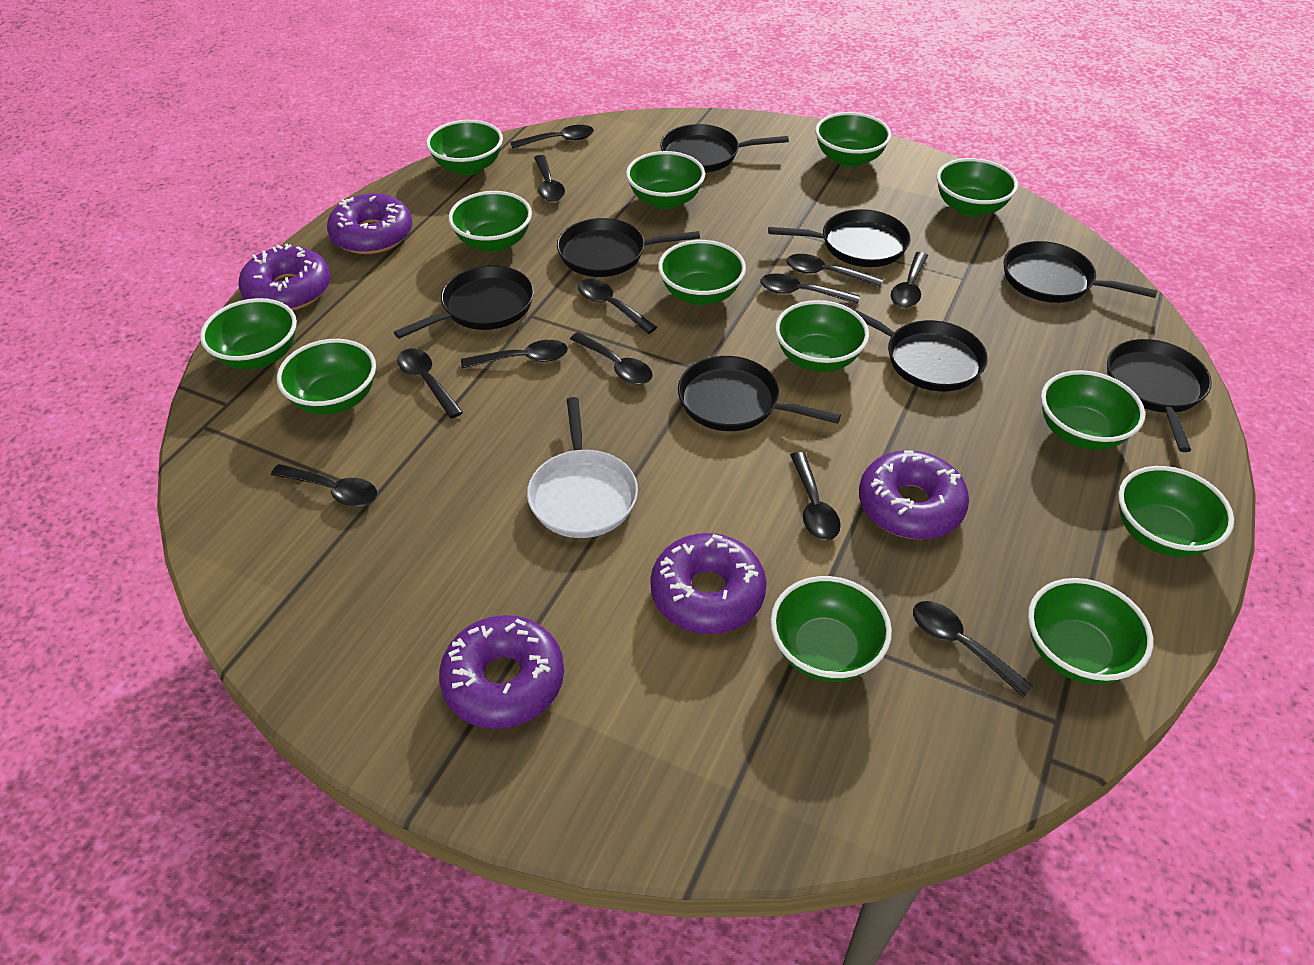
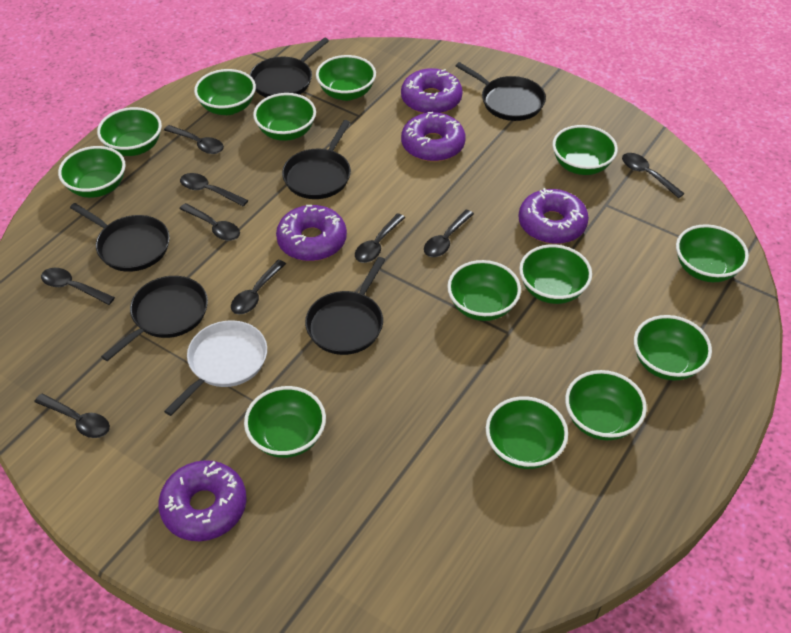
black pan: [394,265,534,339] [557,218,700,277] [660,124,789,173] [678,356,841,431] [768,209,911,267] [842,304,988,391] [1004,241,1158,303] [1107,339,1212,452] = 8 -> [70,203,170,272] [101,276,208,361] [250,38,329,97] [282,120,351,199] [305,257,385,355] [456,62,546,121] = 6
black spoon: [271,464,377,507] [397,349,463,419] [461,340,568,368] [510,125,594,149] [534,155,565,201] [570,332,653,385] [578,279,657,334] [760,273,860,304] [786,254,883,287] [790,452,841,540] [891,252,928,308] [913,601,1033,697] = 12 -> [34,394,110,438] [41,268,115,305] [164,125,224,154] [179,203,240,241] [180,173,248,207] [231,260,286,314] [355,213,405,263] [424,209,474,257] [622,153,685,198] = 9

